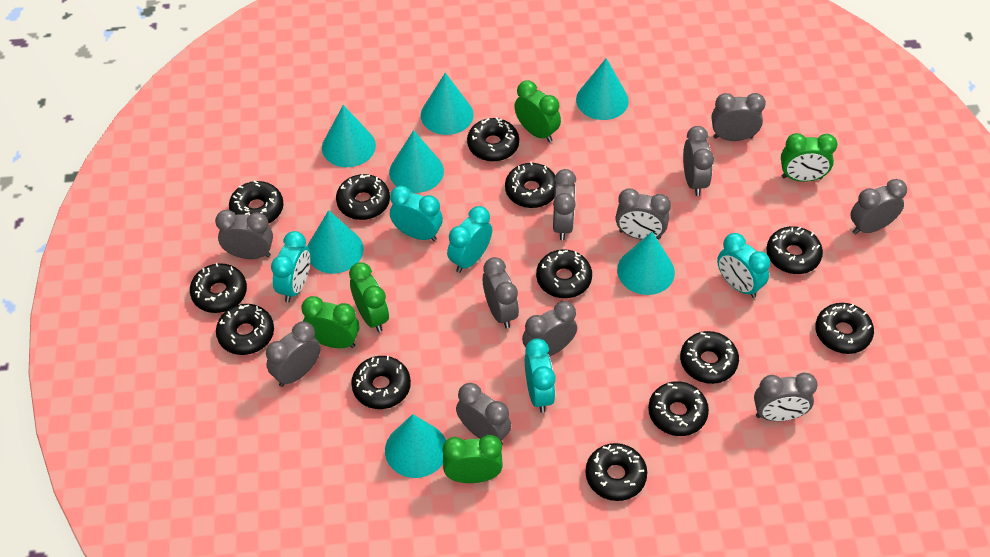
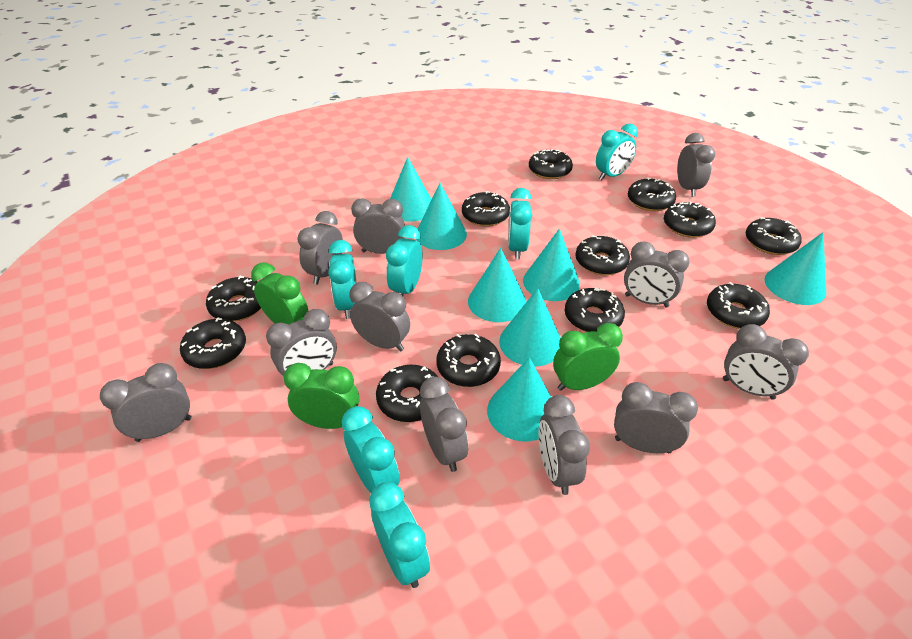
black donut: [190,263,247,313] [216,304,274,355] [229,181,284,223] [336,174,390,220] [351,356,411,409] [467,117,519,162] [505,162,556,208] [536,249,592,298] [585,443,647,501] [648,381,709,436] [680,331,739,384] [766,226,823,274] [815,303,874,354] = 13 -> [180,317,246,369] [206,276,261,321] [376,365,438,422] [436,334,501,387] [462,191,510,227] [529,149,573,179] [565,288,625,332] [575,236,630,275] [628,177,676,211] [664,202,716,238] [707,282,770,329] [746,217,802,255] = 12
green clock: [301,296,359,348] [349,262,389,332] [443,435,503,483] [514,80,561,142] [781,133,837,182] = 5 -> [251,262,308,325] [284,363,360,429] [553,323,623,391] = 3
turquoise clock: [271,231,310,302] [390,186,443,241] [447,206,492,273] [525,338,556,413] [717,233,770,298] = 5 -> [328,240,357,319] [341,406,400,493] [369,482,430,588] [386,225,423,296] [508,188,532,260] [596,124,638,180] = 6

